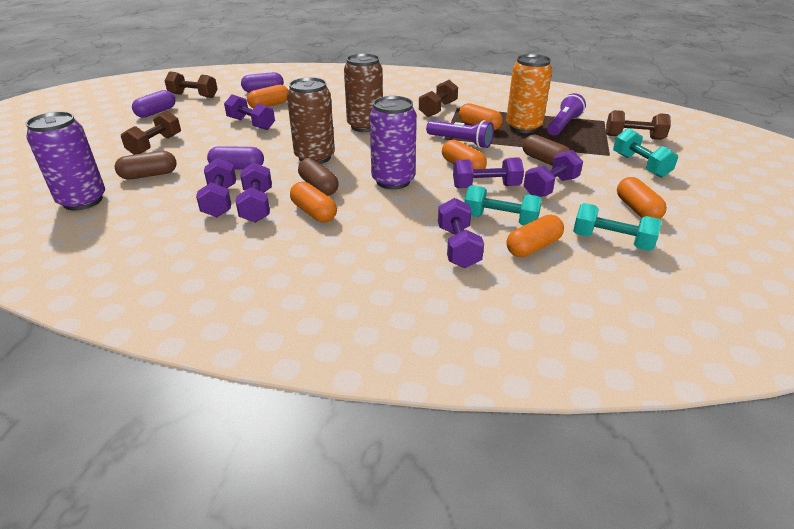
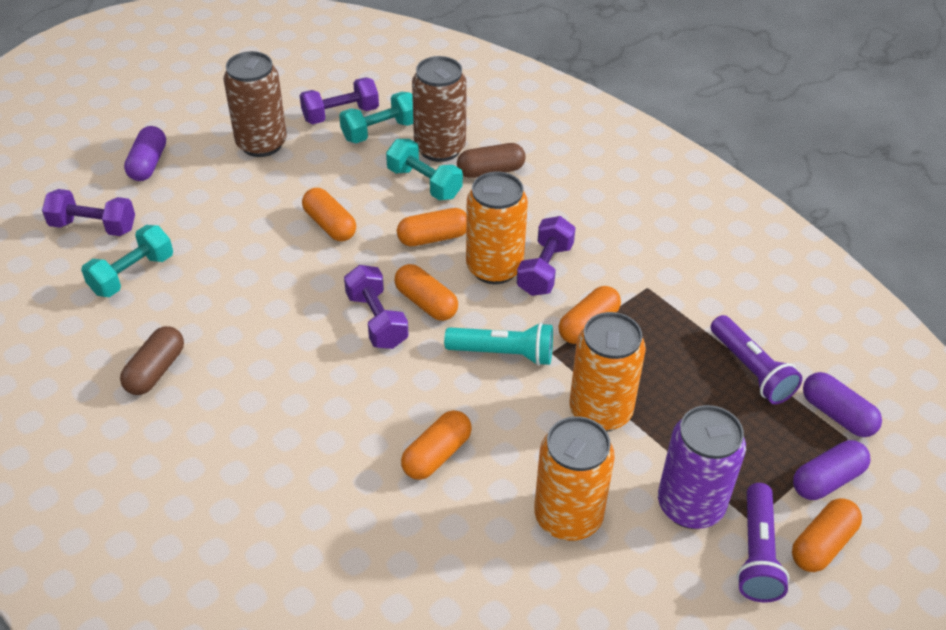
brown capsule: [115,151,177,179] [298,158,339,196] [522,134,570,166] = 3 -> [120,326,184,395] [457,143,526,178] = 2
brown dumbbell: [121,110,181,155] [164,71,218,98] [419,80,458,117] [606,110,671,140] = 4 -> none = 0
orange can: [506,54,552,133] = 1 -> [466,172,528,284] [534,416,615,541] [570,312,646,432] = 3
purple can: [26,111,105,211] [370,96,417,189] = 2 -> [658,405,746,529] = 1
purple dumbbell: [196,158,236,217] [224,94,275,130] [235,163,272,223] [438,198,484,268] [453,157,524,188] [523,150,583,197] = 6 -> [42,189,135,236] [300,77,379,124] [344,265,409,349] [516,216,576,296] = 4
turquoise flashlight: none = 0 -> [444,323,553,366] = 1

